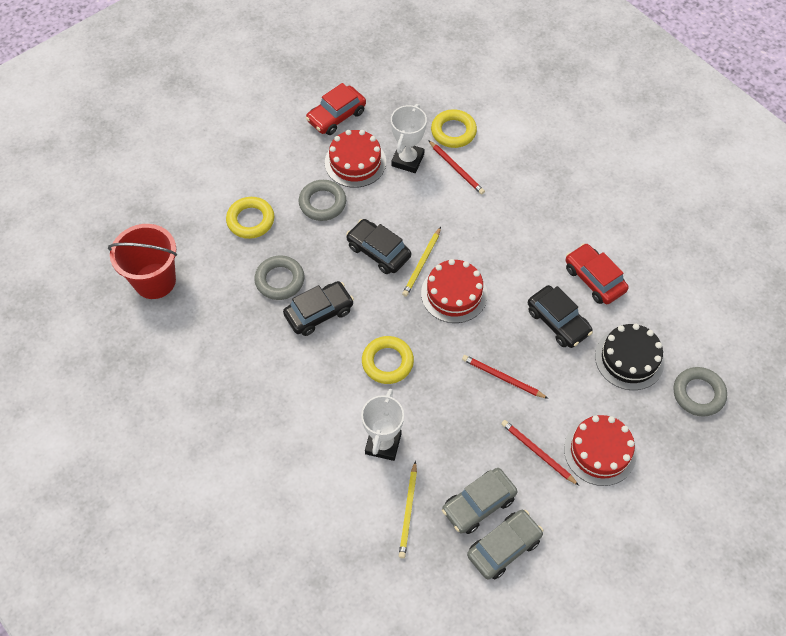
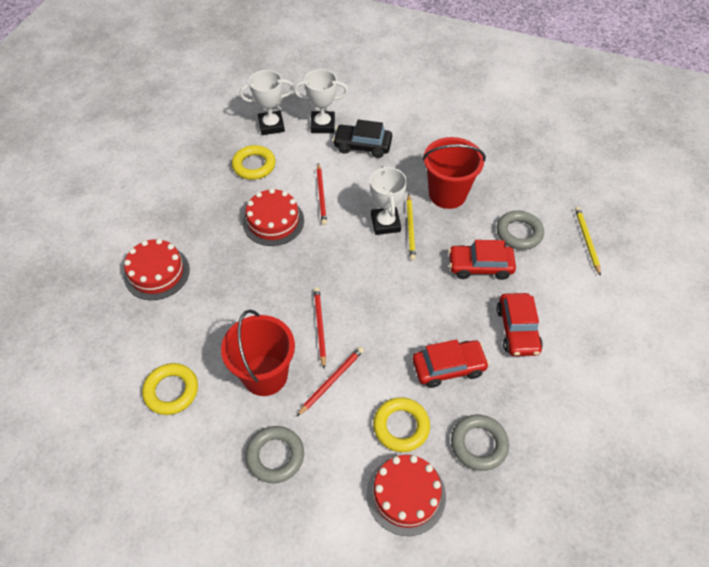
black cake: [595,324,665,390] = 1 -> none = 0
black car: [283,281,354,336] [346,219,411,274] [528,285,593,348] = 3 -> [333,120,392,158] = 1
grey car: [442,468,518,534] [467,510,543,580] = 2 -> none = 0
red bucket: [108,224,177,299] = 1 -> [221,309,295,396] [422,137,486,209] = 2
red car: [306,83,366,135] [566,243,629,304] = 2 -> [412,339,489,388] [448,240,516,280] [497,293,543,356] = 3
white trophy: [361,389,404,461] [391,104,427,173] = 2 -> [240,70,294,135] [294,69,348,133] [370,165,407,235] = 3

